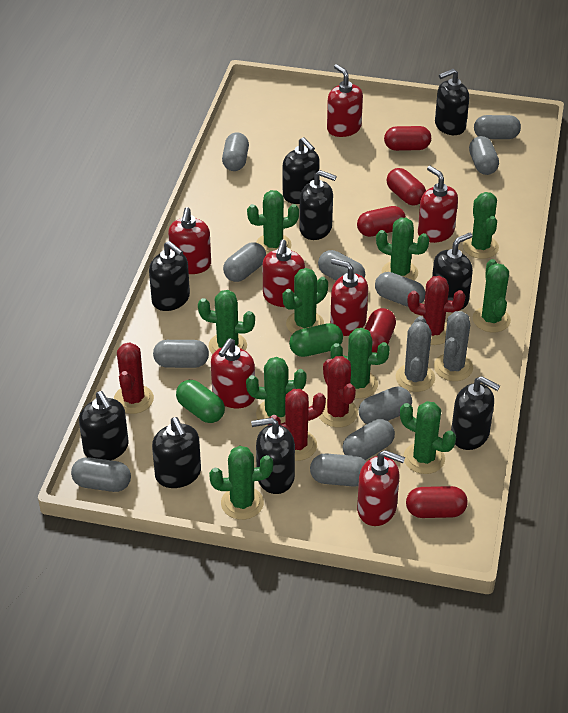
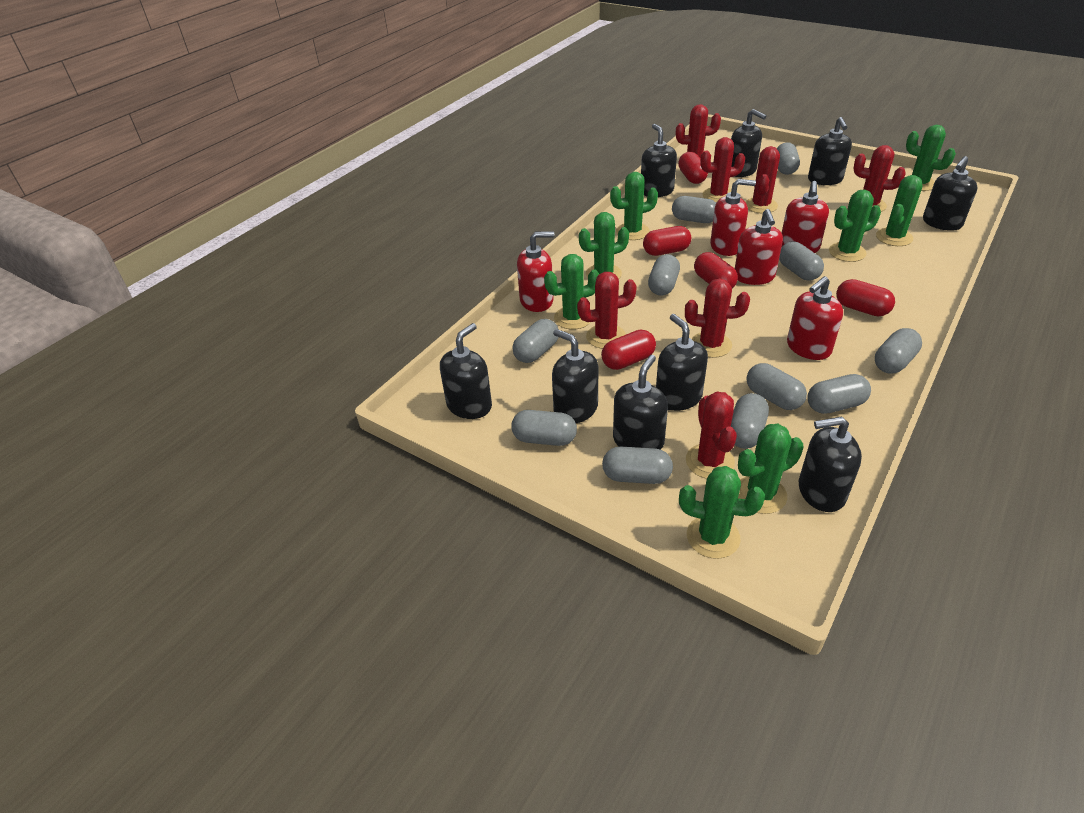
green cactus: [198,290,255,354] [209,446,273,520] [246,357,306,426] [247,190,299,255] [283,268,328,334] [330,328,390,399] [376,218,429,281] [400,401,456,474] [463,192,499,259] [473,259,511,332] = 10 -> [544,254,599,330] [579,212,629,279] [610,172,658,240] [679,466,765,559] [738,424,804,514] [829,190,881,262] [876,175,922,246] [906,125,956,191] = 8
green capsule: [176,380,225,423] [289,323,343,357] = 2 -> none = 0
grey cactus: [396,316,435,392] [434,311,473,381] = 2 -> none = 0
red cactus: [114,342,154,414] [268,389,326,461] [319,356,358,427] [407,276,466,345] = 4 -> [577,272,637,349] [676,104,721,158] [685,279,750,358] [686,391,737,479] [700,137,745,203] [746,146,780,214] [853,145,906,212] = 7
red soap dispenser: [168,207,211,274] [211,338,255,408] [262,240,305,307] [327,64,363,137] [330,258,368,336] [357,450,405,526] [418,166,458,243] = 7 -> [517,231,554,312] [710,179,756,256] [735,209,783,285] [782,181,829,253] [787,276,843,360] = 5

